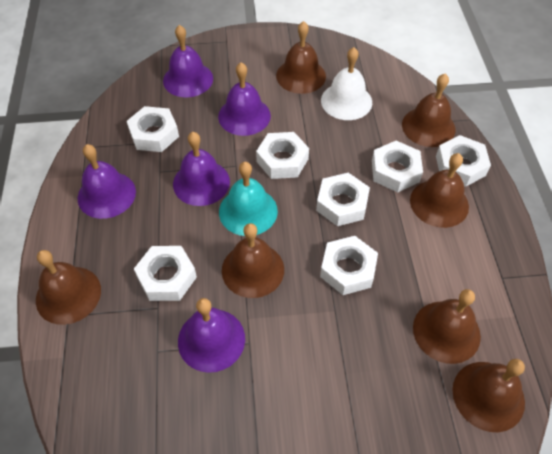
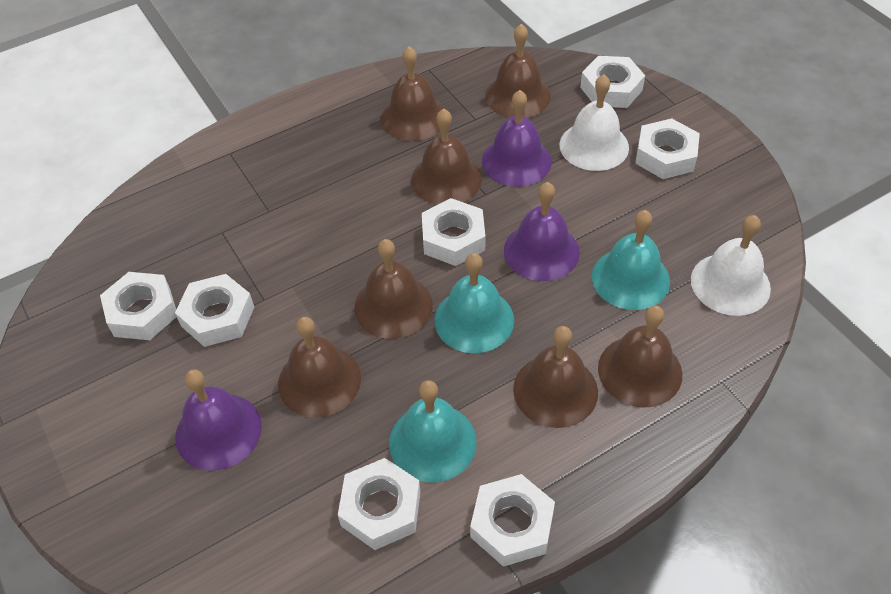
purple bell: [78,144,136,219] [163,25,213,97] [173,132,230,206] [178,298,245,373] [218,62,271,136] = 5 -> [175,369,262,471] [482,90,552,187] [504,182,580,281] = 3
turquoise bell: [219,162,278,236] = 1 -> [389,380,476,482] [434,253,514,353] [592,210,670,310] = 3
white bell: [321,47,372,120] = 1 -> [560,74,629,171] [691,215,771,316] = 2

